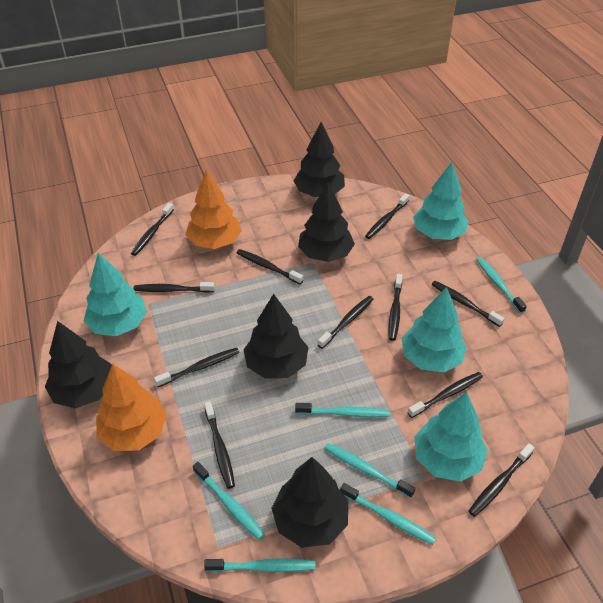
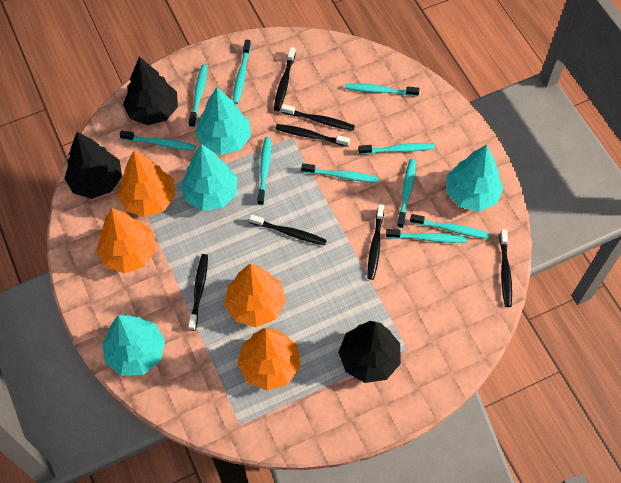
black toothbrush: [131,203,174,256] [133,282,215,293] [154,347,239,387] [204,401,235,489] [237,249,303,284] [318,296,374,349] [365,193,410,239] [388,274,403,341] [408,372,483,418] [432,281,505,327] [469,443,535,517] = 11 -> [188,254,208,331] [249,214,327,245] [274,47,296,111] [275,124,350,147] [281,104,355,131] [367,204,384,280] [499,229,512,307] = 7
black tree: [45,321,112,408] [243,294,309,379] [271,457,348,548] [293,122,345,197] [298,182,355,262] = 5 -> [64,132,122,199] [123,57,178,125] [338,321,401,383] = 3
orange tree: [96,364,167,451] [186,170,242,249] = 2 -> [96,208,156,273] [117,151,175,217] [225,264,286,327] [237,328,301,391] = 4
turquoise toothbrush: [193,462,265,540] [204,558,315,572] [295,403,389,417] [324,443,415,498] [340,483,436,545] [476,257,527,313] = 6 -> [119,130,196,151] [189,64,207,127] [233,40,251,104] [257,137,271,205] [301,163,379,183] [345,83,419,97] [358,143,435,155] [386,229,467,243] [397,159,416,228] [410,214,490,239] = 10

